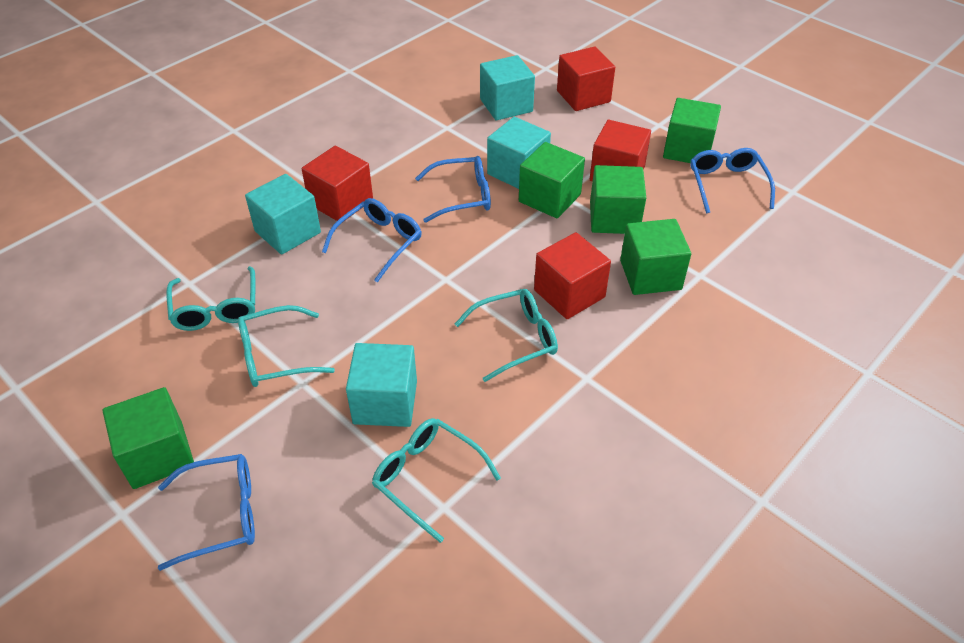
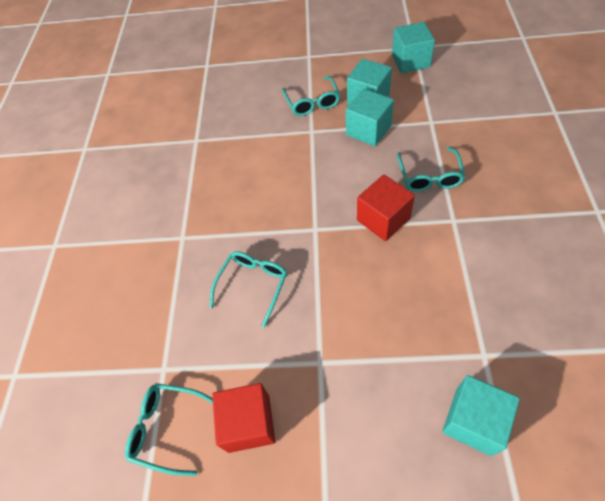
blue glasses: [158,454,255,571] [322,198,422,283] [415,156,491,223] [690,148,775,213] = 4 -> none = 0
green cube: [102,387,194,489] [519,142,585,218] [590,165,646,234] [620,219,691,295] [663,98,721,163] = 5 -> none = 0
red cube: [302,146,373,222] [534,232,611,319] [557,47,615,111] [590,120,651,182] = 4 -> [212,383,275,453] [357,174,415,241] = 2

